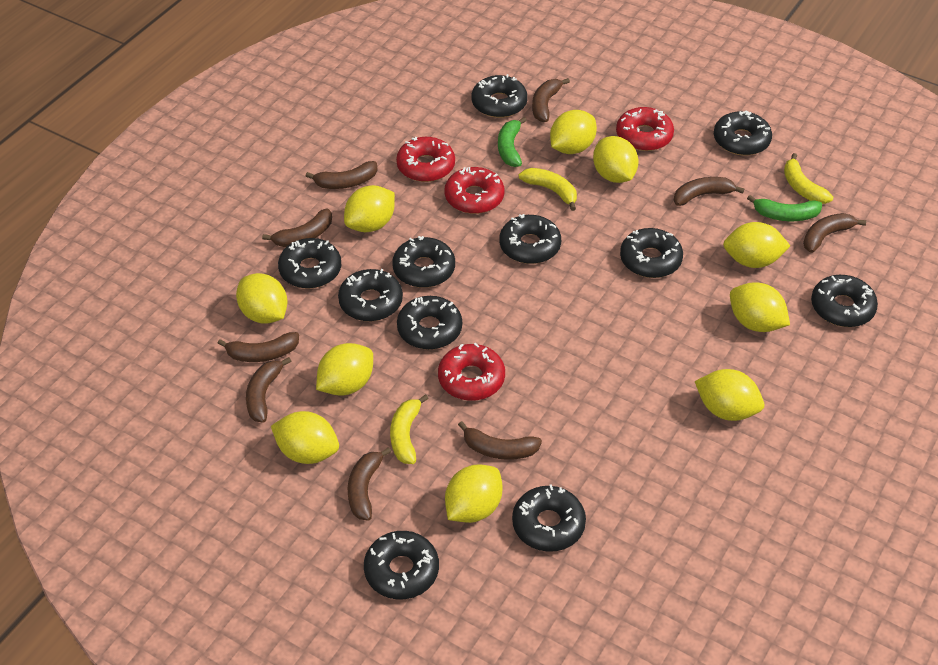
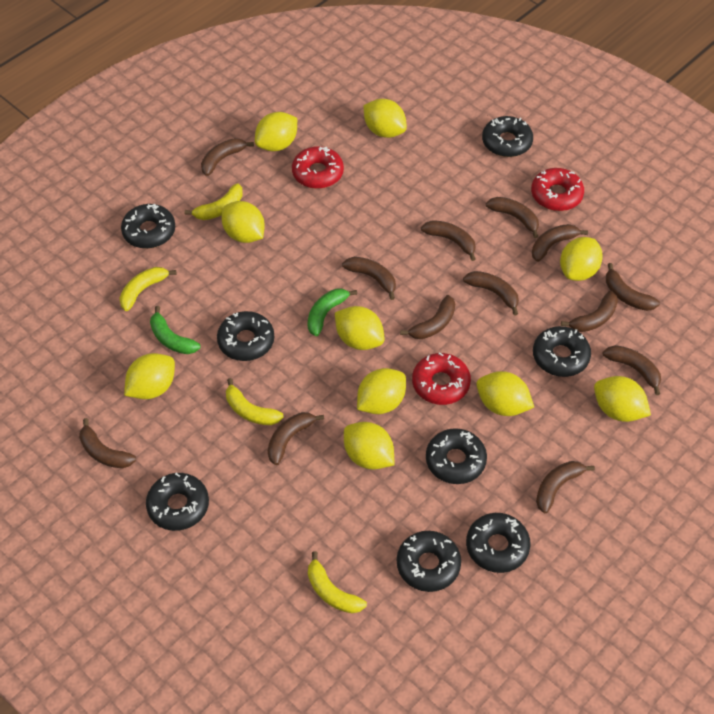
black donut: [278,238,341,289] [338,269,403,321] [364,531,439,599] [392,236,455,288] [397,296,462,350] [472,74,528,118] [499,214,561,264] [512,484,586,552] [620,228,683,278] [714,110,772,156] [811,275,878,327] = 11 -> [121,204,175,248] [146,473,209,531] [217,311,274,361] [397,531,461,592] [426,428,487,484] [466,513,531,573] [482,116,533,157] [533,326,591,377] = 8
brown banana: [217,332,299,362] [246,357,291,423] [262,208,332,247] [306,161,378,189] [348,447,391,521] [458,421,542,460] [532,78,570,122] [674,177,744,206] [803,213,866,253] = 9 -> [79,418,136,468] [201,138,254,176] [268,412,324,465] [342,257,396,300] [400,295,455,339] [421,220,476,261] [463,271,519,316] [486,197,539,238] [532,224,588,262] [536,461,595,513] [561,291,618,332] [603,345,661,395] [606,263,660,311] = 13
red donut: [396,137,455,182] [438,343,505,401] [445,167,504,214] [616,107,674,151] = 4 -> [292,146,344,189] [412,352,471,405] [531,168,584,211] = 3
yellow banana: [390,394,429,464] [519,168,577,211] [784,153,833,204] = 3 -> [120,267,177,311] [185,183,242,220] [226,378,284,425] [308,551,367,613] = 4

